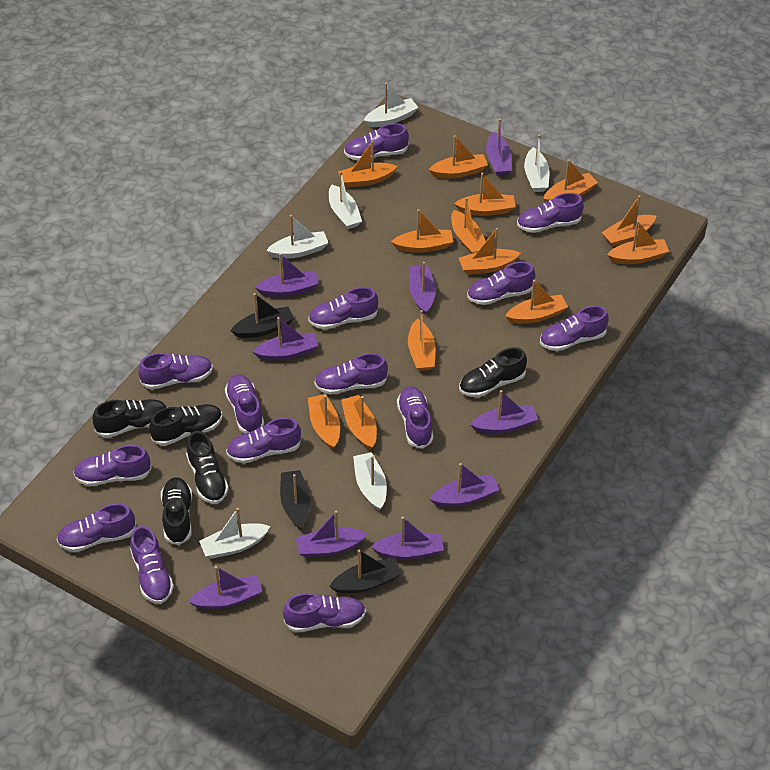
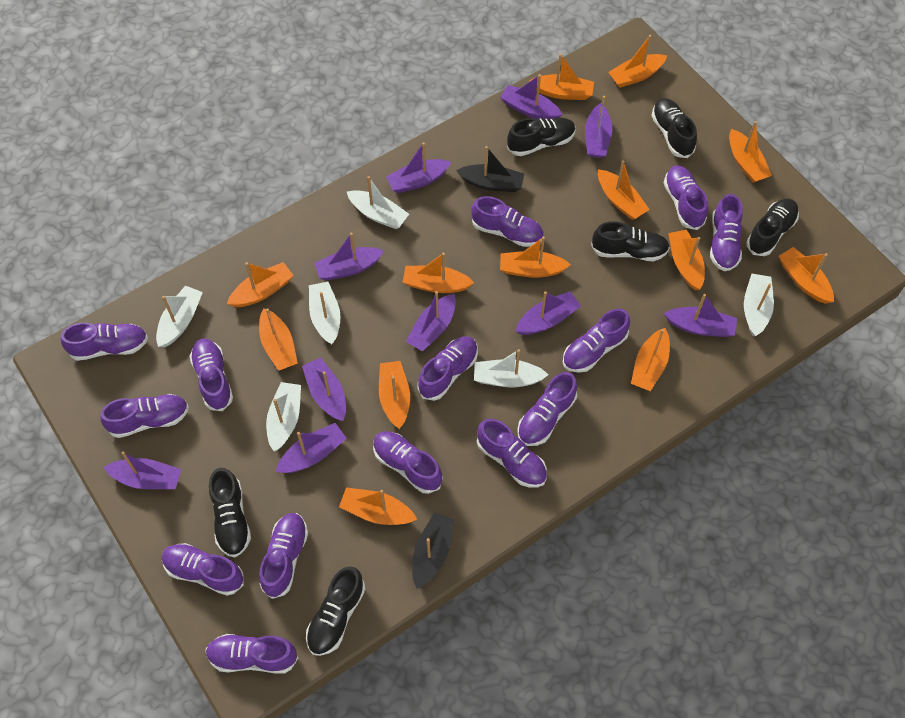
black boat: [230,293,294,338] [280,470,310,529] [329,549,402,593] = 3 -> [412,512,455,589] [456,146,524,192] = 2
black shoe: [93,399,167,438] [149,404,222,446] [161,477,192,545] [186,431,229,504] [459,347,527,397] = 5 -> [209,468,251,558] [306,567,365,656] [507,118,576,156] [591,221,669,261] [651,98,697,158] [746,198,799,256] = 6
purple boat: [188,566,262,609] [253,317,318,361] [255,253,319,297] [296,511,368,557] [371,516,444,560] [409,262,436,315] [430,463,499,507] [470,390,538,434] [486,119,512,176] = 9 -> [103,451,181,489] [276,423,347,473] [302,357,346,421] [314,233,384,281] [386,142,451,193] [406,291,456,352] [500,74,562,119] [515,291,581,335] [585,96,612,158] [664,294,737,337] = 10

